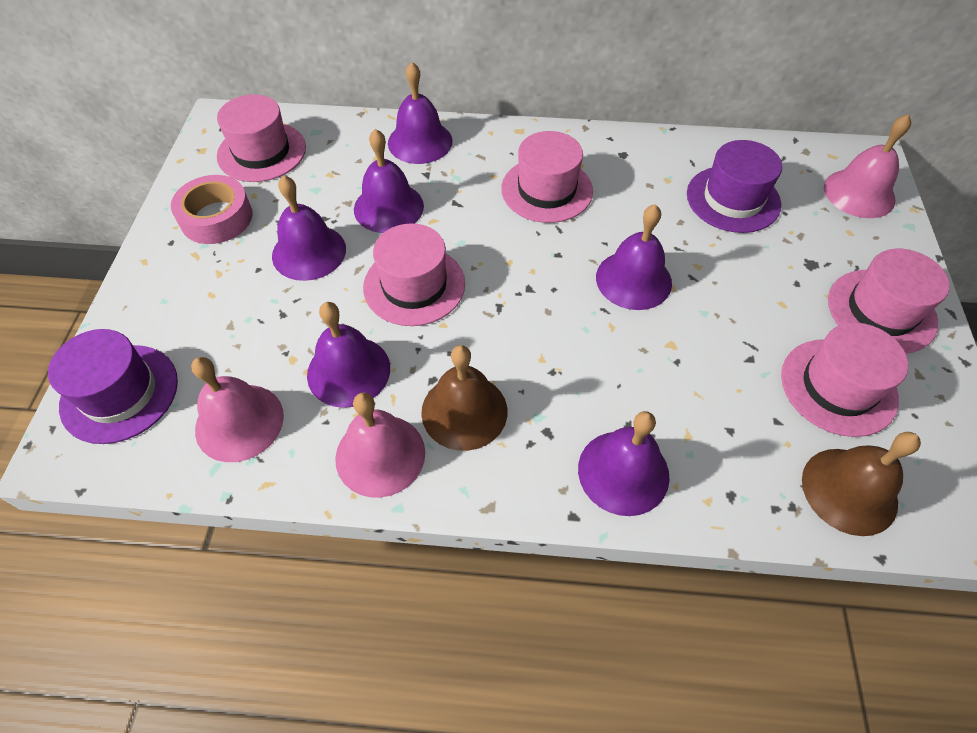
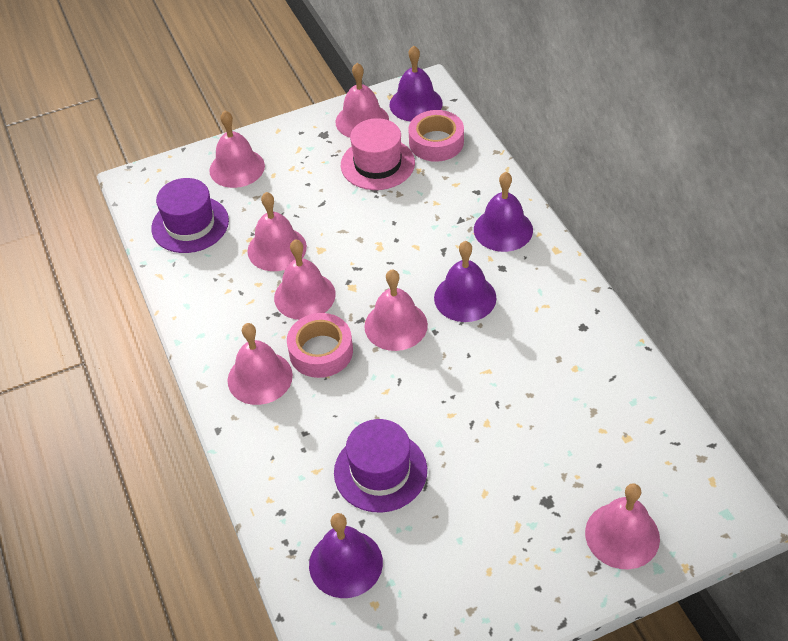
brown bell: [421,345,507,451] [802,432,921,536] = 2 -> none = 0
pink bell: [191,357,284,462] [335,393,425,498] [824,114,911,218] = 3 -> [209,111,265,188] [228,323,293,405] [247,192,307,271] [274,239,336,320] [335,63,389,138] [364,269,428,351] [585,483,660,569] = 7
pink hat: [217,94,306,182] [363,223,465,326] [501,131,593,223] [781,323,908,437] [828,249,950,354] = 5 -> [341,118,415,190] = 1
pink tape: [171,175,253,244] = 1 -> [287,313,353,378] [408,110,464,162] = 2
purple bell: [272,175,346,281] [307,302,390,408] [354,129,424,233] [388,62,453,164] [578,411,670,516] [596,204,672,310] = 6 -> [309,513,383,598] [390,46,443,122] [434,241,497,322] [474,172,533,252] = 4

